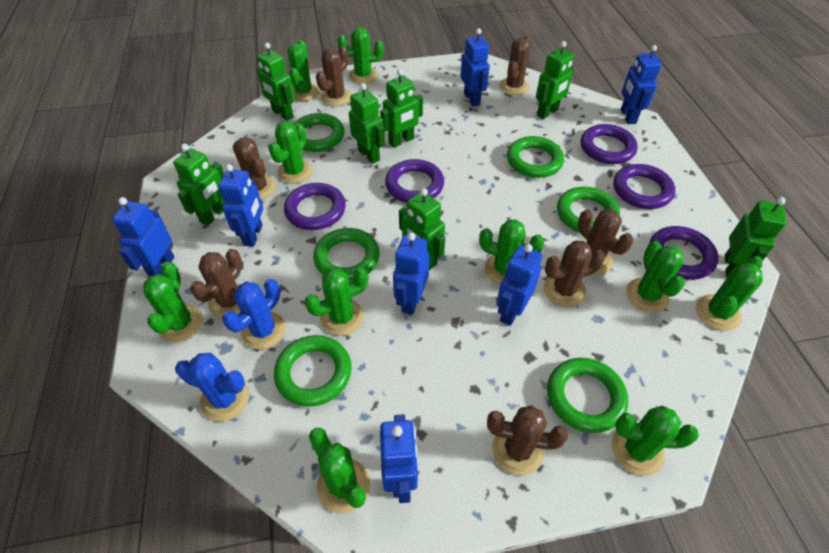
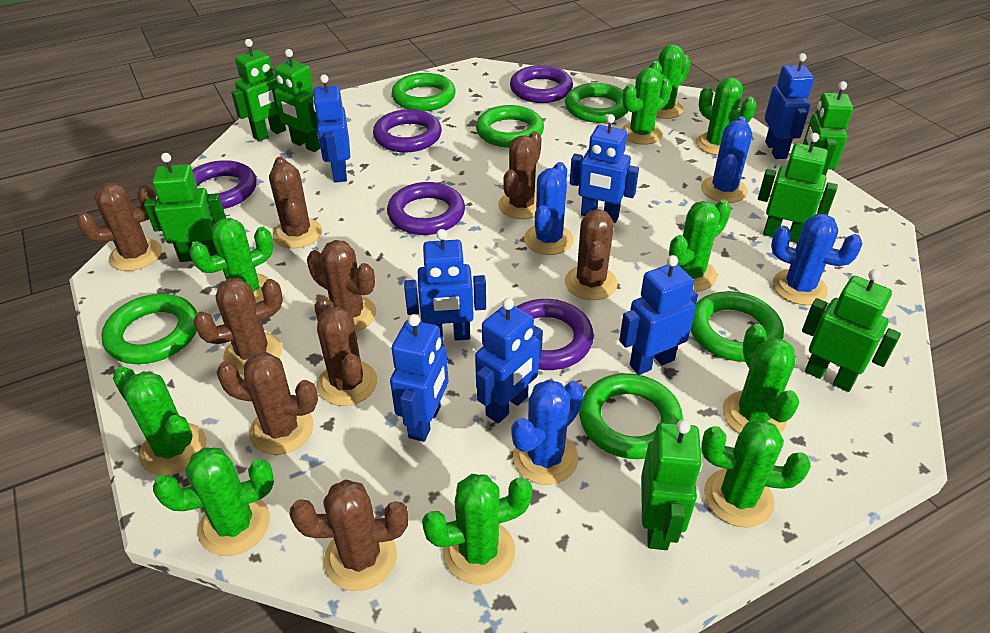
blue cactus: [175,353,249,422] [222,279,286,350] = 2 -> [511,380,584,485] [524,162,574,255] [701,116,752,203] [771,214,862,305] = 4
brown cactus: [190,249,242,319] [233,137,276,200] [316,46,352,106] [487,405,568,475] [499,36,531,95] [543,241,605,307] [578,209,633,275] = 7 -> [77,183,162,271] [193,278,283,374] [216,352,318,455] [269,157,322,248] [289,479,408,591] [307,240,376,332] [315,297,377,406] [498,131,542,219] [565,209,618,300] = 9

